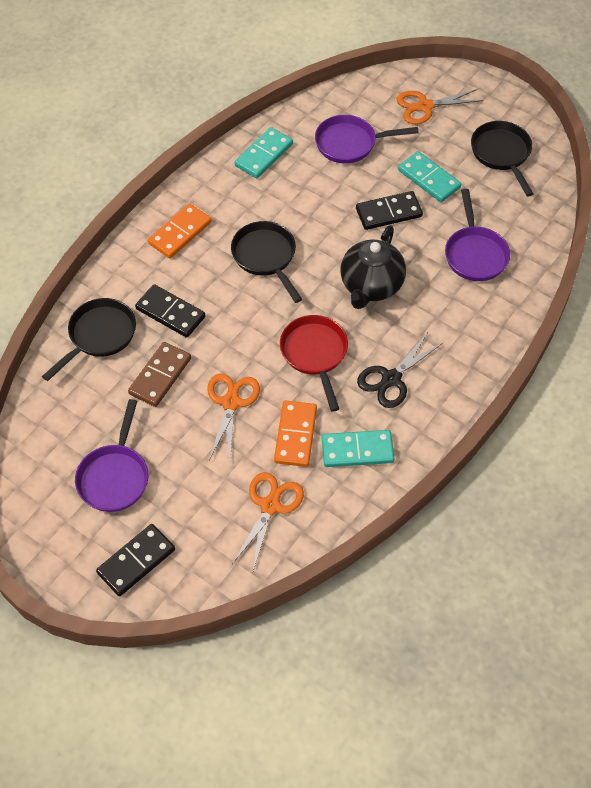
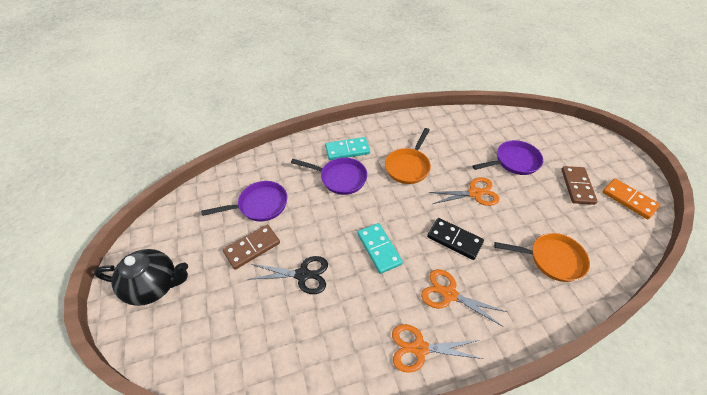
black domino: [96,524,175,596] [135,284,205,338] [356,191,423,230] = 3 -> [427,218,484,260] = 1
black pan: [42,298,136,381] [231,221,302,303] [471,121,533,197] = 3 -> none = 0
brown domino: [128,342,191,407] = 1 -> [223,225,280,270] [561,166,598,205] = 2
orange domino: [148,203,211,258] [274,401,317,467] = 2 -> [603,178,660,219] = 1
orange pan: none = 0 -> [385,128,431,184] [494,233,590,282] = 2
red pan: [280,315,348,412] = 1 -> none = 0
turquoise domino: [235,127,293,178] [322,430,395,467] [398,151,461,202] = 3 -> [325,137,370,160] [358,223,403,274] = 2

